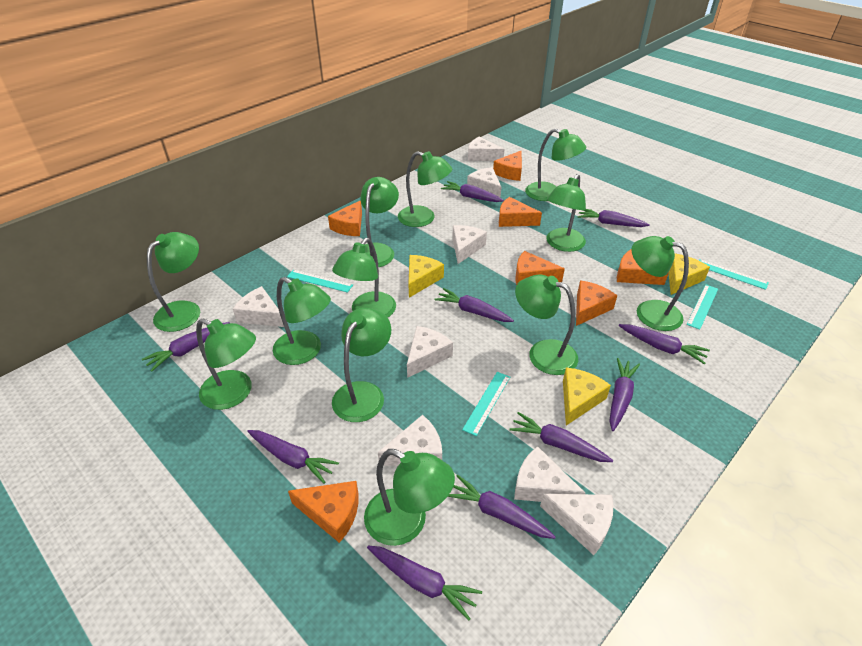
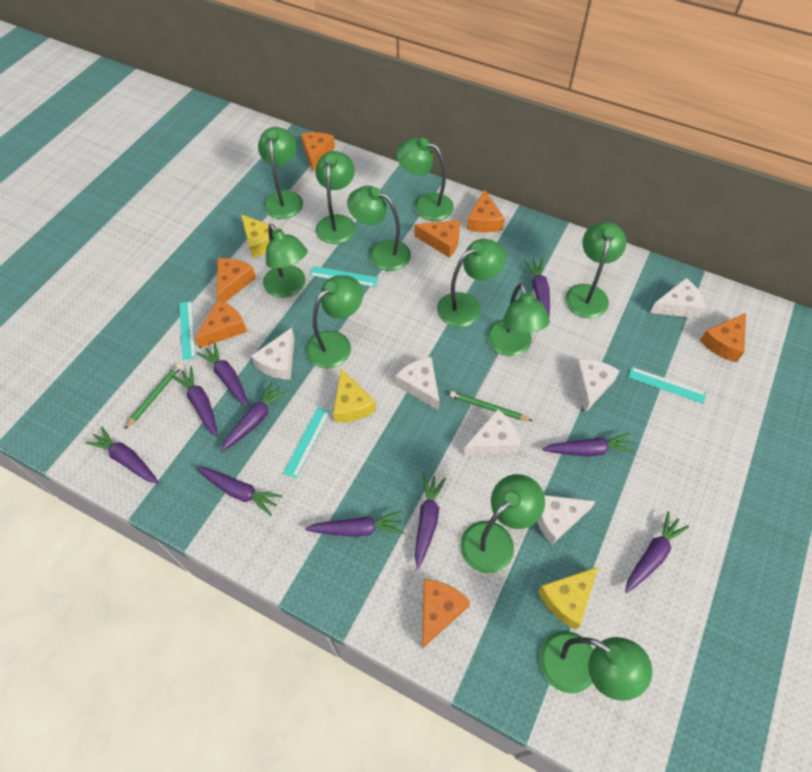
green lamp: [147,232,200,332] [196,318,256,410] [273,277,331,365] [332,238,396,318] [332,308,391,422] [360,177,399,267] [364,449,455,546] [398,151,452,227] [515,274,578,375] [525,128,586,201] [546,174,586,252] [632,236,689,331] = 12 -> [258,127,303,219] [263,224,308,298] [306,275,363,368] [315,151,356,244] [347,186,411,271] [396,138,454,221] [437,239,506,327] [460,474,545,573] [487,283,550,356] [539,631,652,701] [565,222,626,318] = 11
green pencil: none = 0 -> [125,363,182,429] [450,391,532,421] = 2
white cheese: [233,286,284,327] [378,415,442,466] [407,326,453,378] [452,225,487,264] [467,167,501,198] [468,136,504,161] [514,446,585,502] [540,494,613,555] = 8 -> [251,328,294,380] [396,357,440,410] [464,409,521,455] [537,495,596,545] [574,359,620,413] [650,278,706,318] = 6

